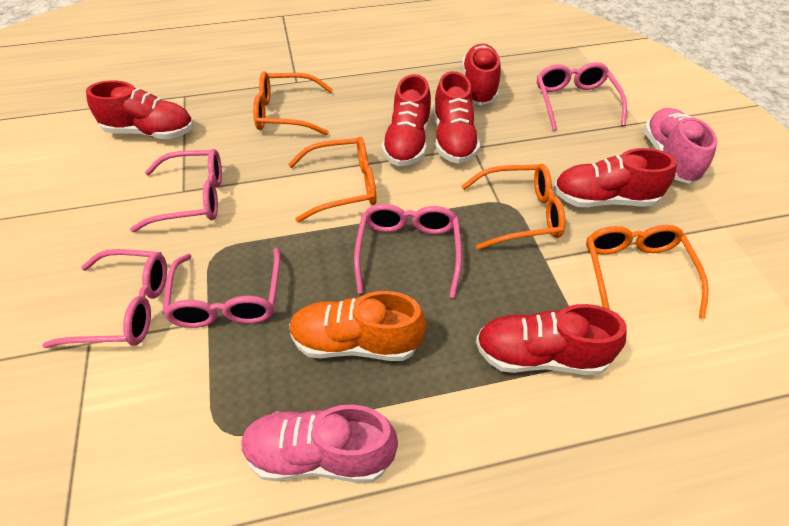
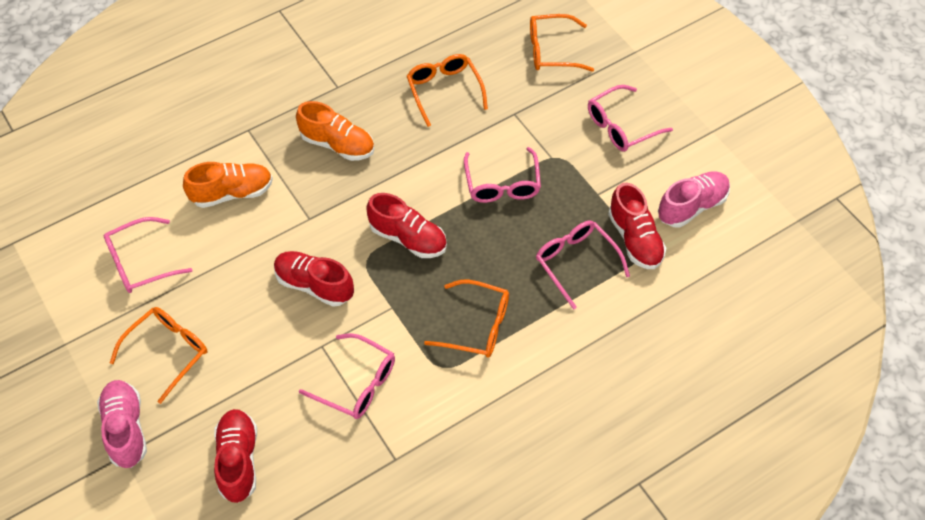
orange shoe: [289,291,426,361] = 1 -> [183,162,273,208] [296,101,374,161] = 2
red shoe: [86,81,193,139] [382,74,431,166] [433,71,480,164] [462,44,501,105] [476,304,627,375] [553,148,676,207] = 6 -> [214,409,257,503] [274,251,354,307] [366,193,447,258] [608,182,666,269] = 4

